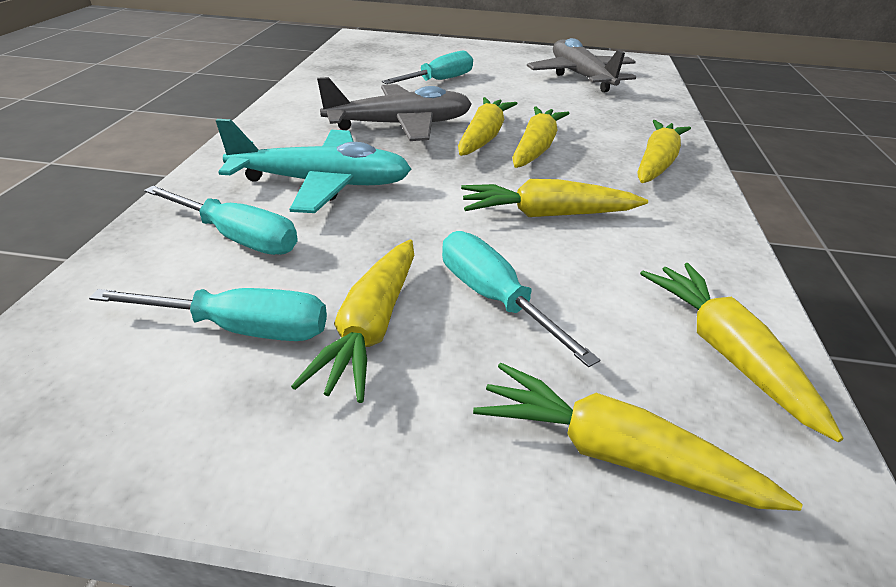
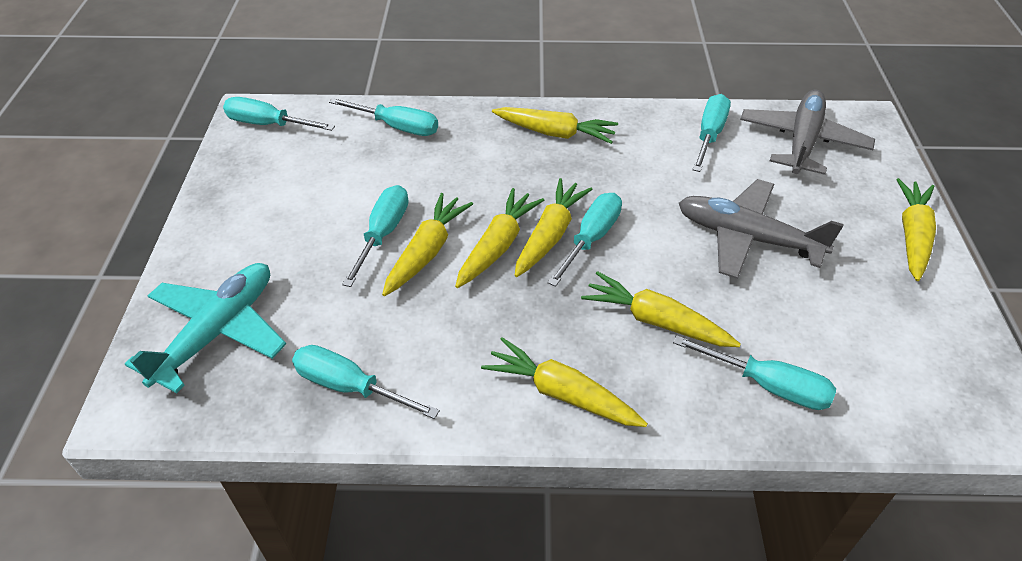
turquoise screwdriver: [89,288,327,341] [144,186,298,255] [382,51,473,84] [442,231,600,367] = 4 -> [223,97,335,131] [292,345,440,419] [329,98,438,136] [342,185,408,287] [548,193,622,287] [673,335,836,410] [693,94,731,172] = 7

